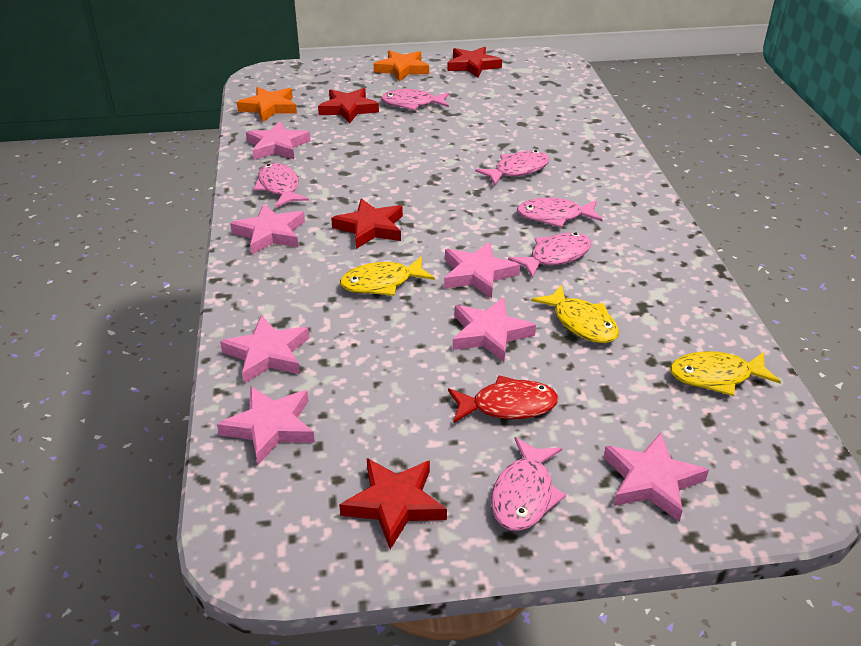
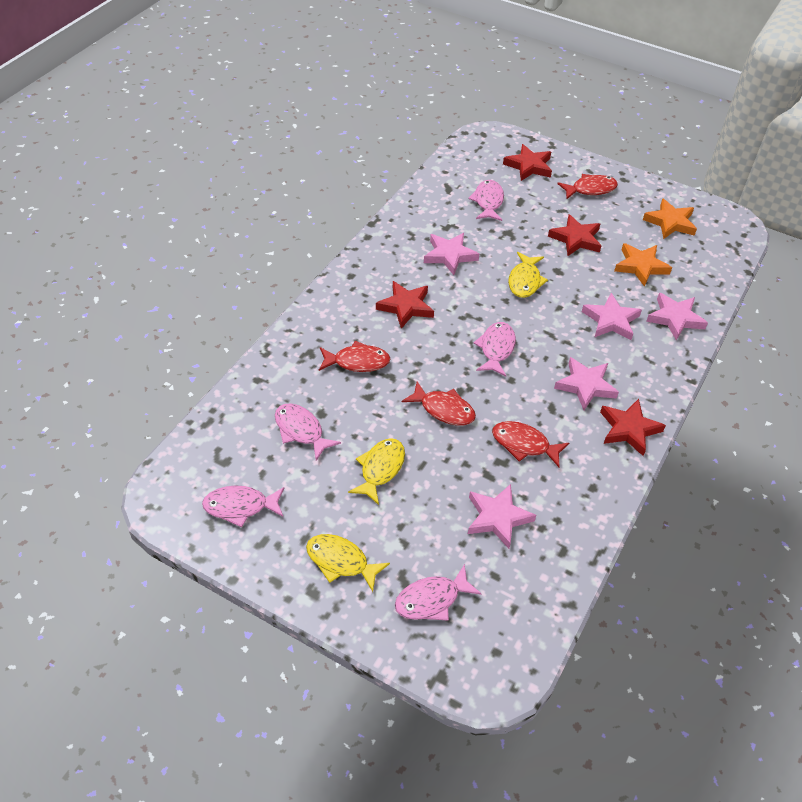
pink fish: [254,163,309,208] [381,89,449,110] [475,150,549,185] [491,437,566,531] [508,232,591,278] [517,197,603,228] = 6 -> [202,486,284,527] [275,404,341,461] [395,564,482,621] [468,180,504,221] [473,322,516,377] = 5
pink star: [217,386,315,465] [220,316,309,383] [230,204,305,255] [246,121,310,160] [444,242,520,298] [453,298,536,362] [604,433,709,522] = 7 -> [424,233,479,275] [468,484,536,549] [554,357,619,410] [582,293,642,340] [646,293,708,340] = 5
red fish: [448,375,558,423] = 1 -> [319,341,390,372] [402,381,476,426] [492,421,569,467] [557,174,618,199] = 4

